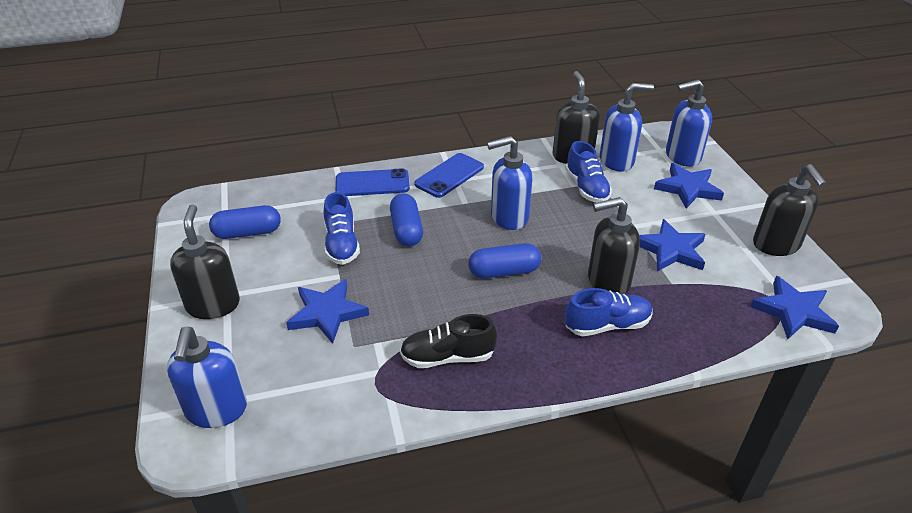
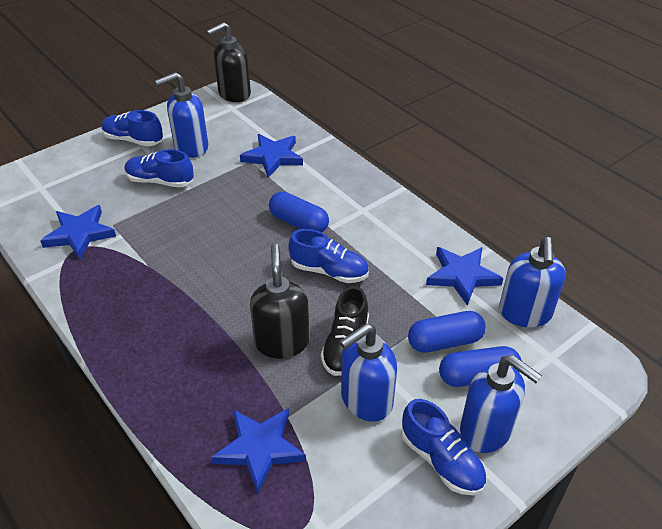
black soap dispenser: [170,205,240,319] [553,71,600,164] [588,197,640,295] [753,164,827,256] = 4 -> [206,22,251,102] [250,244,309,358] = 2
blue phone: [336,168,410,196] [414,153,484,198] = 2 -> none = 0
blue shoe: [324,192,360,265] [565,141,612,203] [565,288,652,336] = 3 -> [101,110,163,146] [124,149,194,188] [288,229,369,283] [401,399,487,495] = 4

